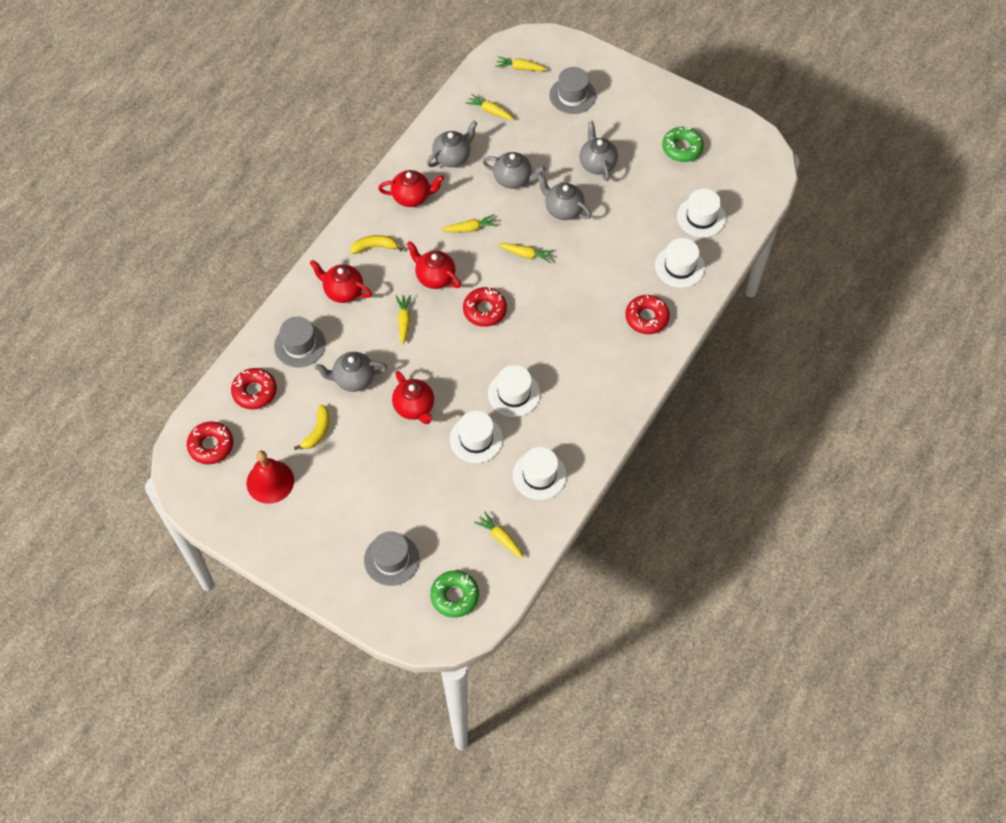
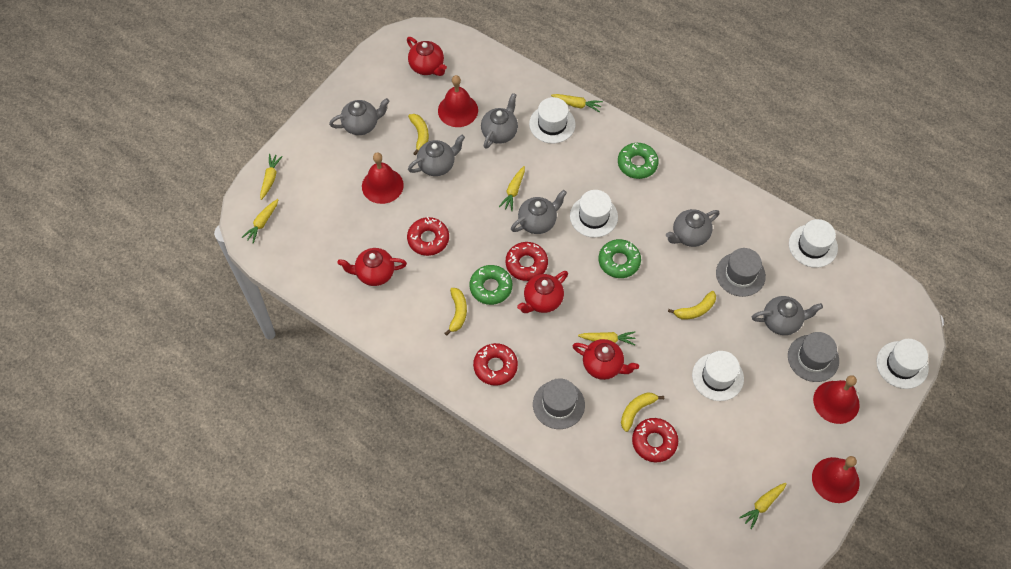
green donut: [430,571,479,618] [662,127,704,162] = 2 -> [469,265,512,305] [599,239,641,278] [618,143,659,179] = 3
grey teapot: [315,352,387,392] [427,121,477,167] [482,152,546,189] [537,174,591,220] [580,121,618,181] = 5 -> [329,98,390,135] [408,135,465,176] [481,93,518,149] [511,190,567,234] [666,209,719,247] [752,296,823,335] = 6
red bell: [246,451,294,504] = 1 -> [362,152,404,204] [438,75,478,127] [812,456,860,503] [813,375,860,424] = 4
yellow banana: [294,405,330,450] [350,235,403,254] = 2 -> [408,114,429,155] [444,288,467,336] [621,392,664,432] [668,291,716,320] = 4

